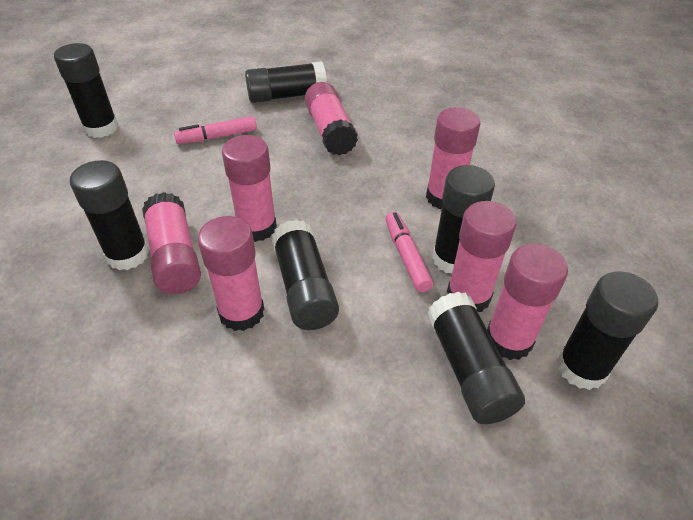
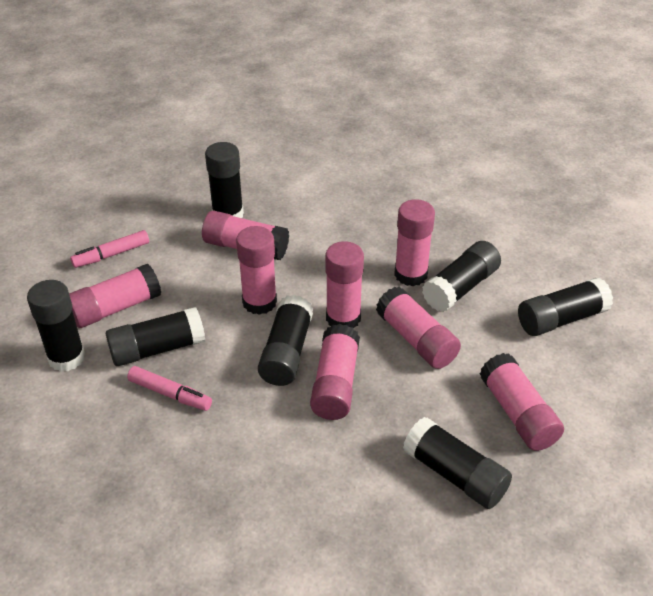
pink glue stick: [142,192,201,294] [198,216,264,331] [222,135,277,242] [305,82,358,156] [426,107,481,209] [447,201,516,312] [487,243,568,360] = 7 -> [69,264,161,328] [202,211,289,260] [236,226,277,315] [310,324,360,420] [325,241,364,328] [376,287,461,369] [394,199,435,286] [480,353,564,451] = 8

